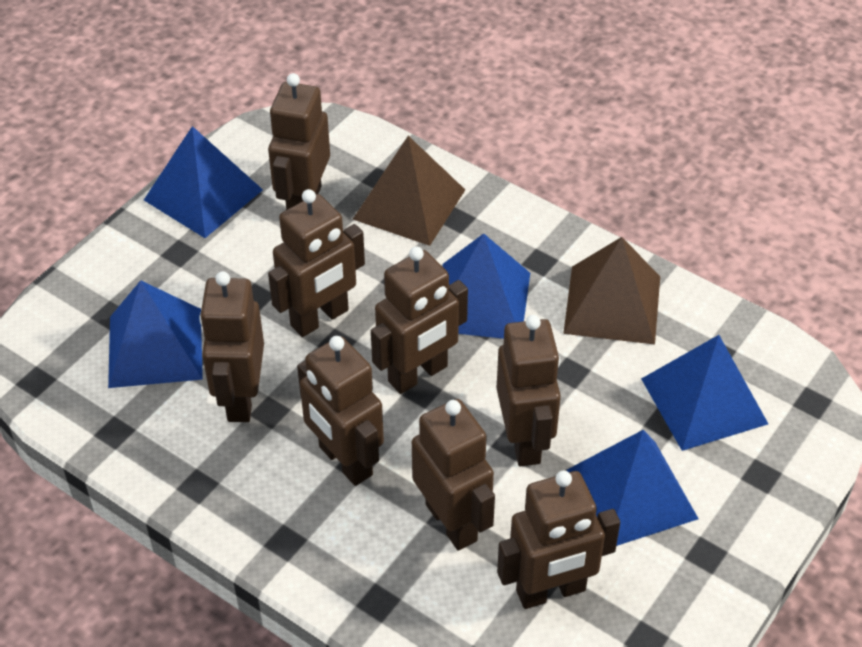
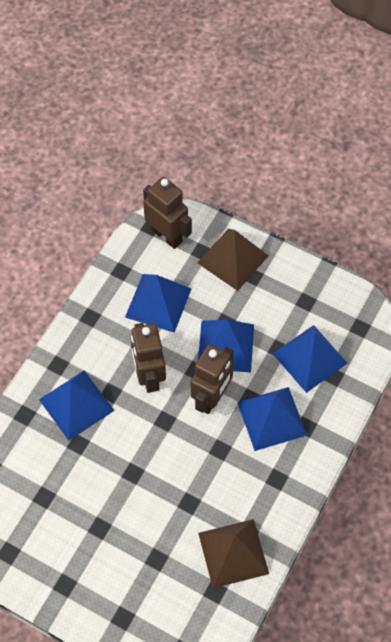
brown robot: [200,271,264,422] [268,73,330,210] [268,189,365,337] [297,336,384,486] [371,246,468,394] [412,399,495,551] [497,315,561,466] [497,471,620,609] = 8 -> [130,323,166,393] [143,177,192,249] [191,344,234,414] = 3

